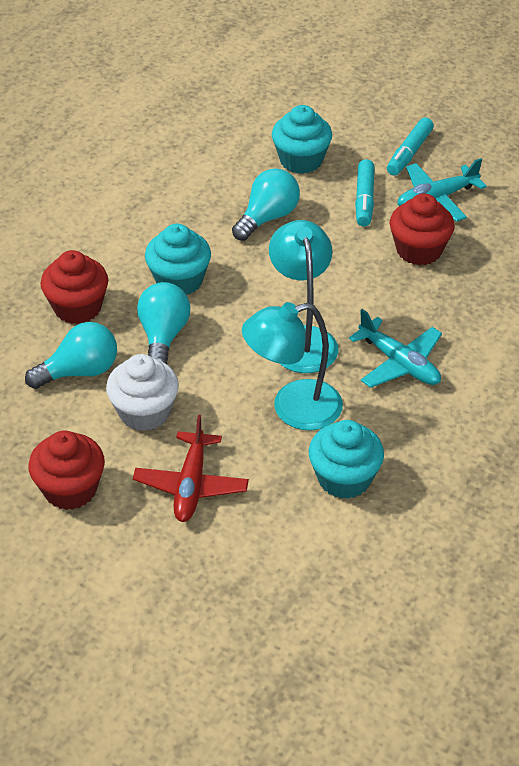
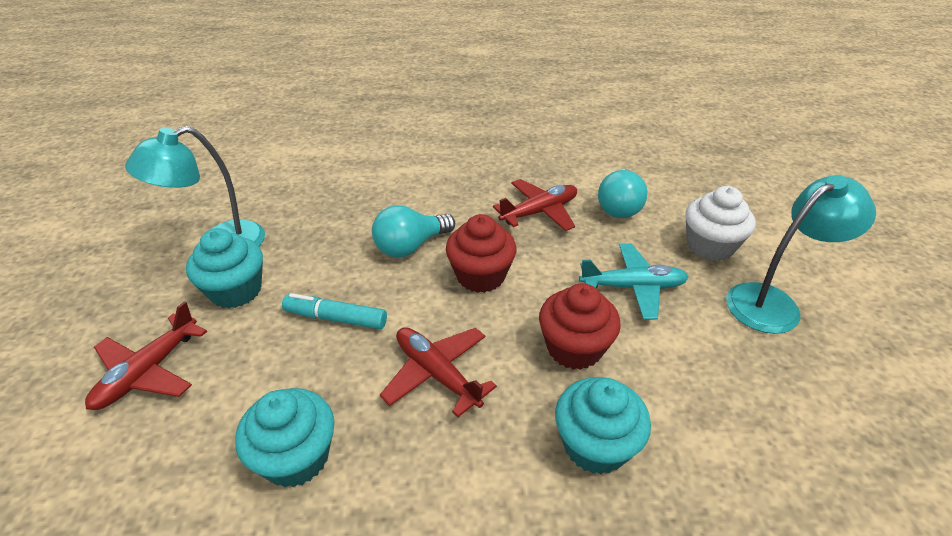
red cupcake: [28,431,105,510] [40,250,108,324] [390,193,455,266] = 3 -> [446,214,516,293] [539,283,621,370] = 2
red plane: [133,415,249,522] = 1 -> [85,301,207,410] [380,327,497,417] [493,179,577,231] = 3
turquoise light bulb: [25,322,117,389] [137,282,190,364] [232,169,300,241] = 3 -> [372,205,455,257] [598,169,648,218] = 2
turquoise marker: [355,159,375,227] [387,118,434,176] = 2 -> [282,293,387,330] = 1
turquoise plane: [349,309,442,388] [397,158,487,222] = 2 -> [579,244,689,320] = 1

